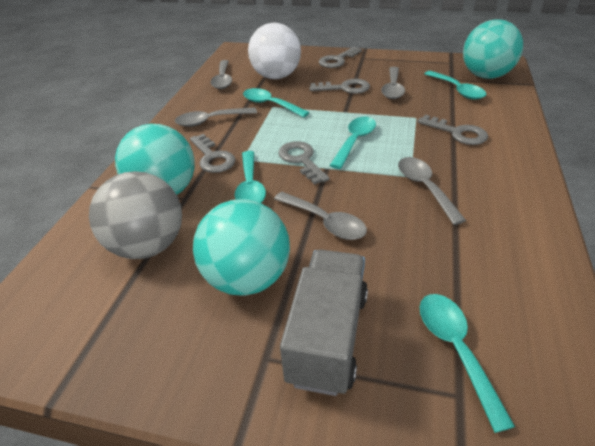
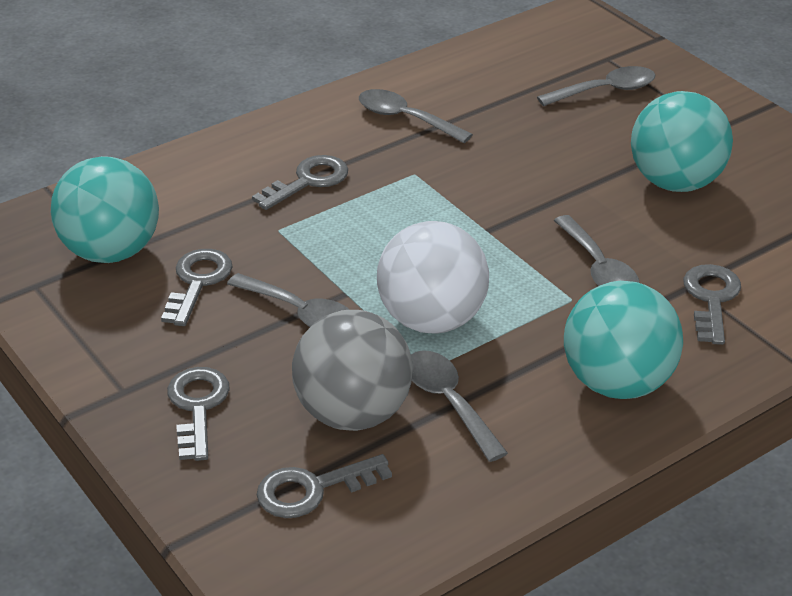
grey truck: [280,249,368,396] = 1 -> none = 0
turquoise spoon: [235,151,266,203] [243,88,310,118] [330,116,376,169] [420,294,515,433] [424,71,486,100] = 5 -> none = 0

